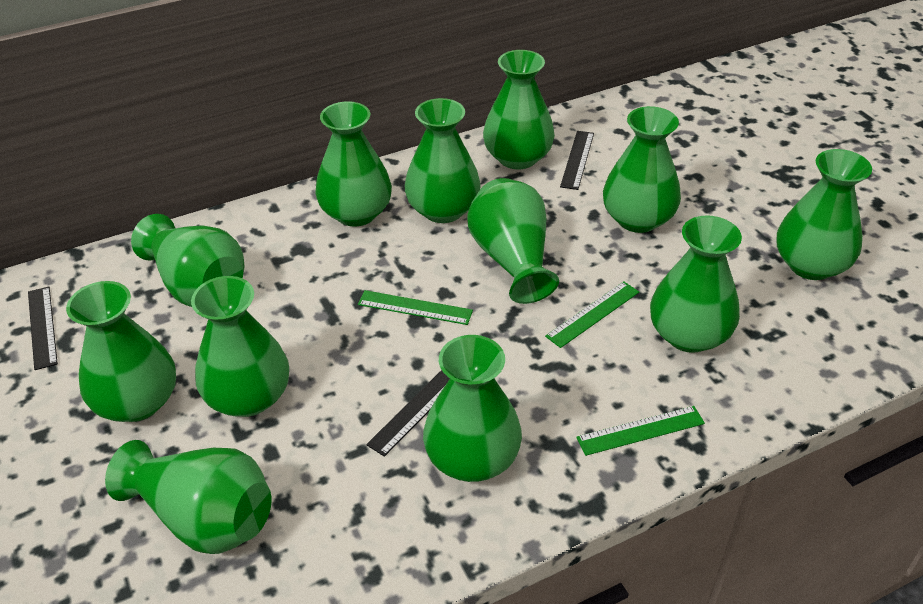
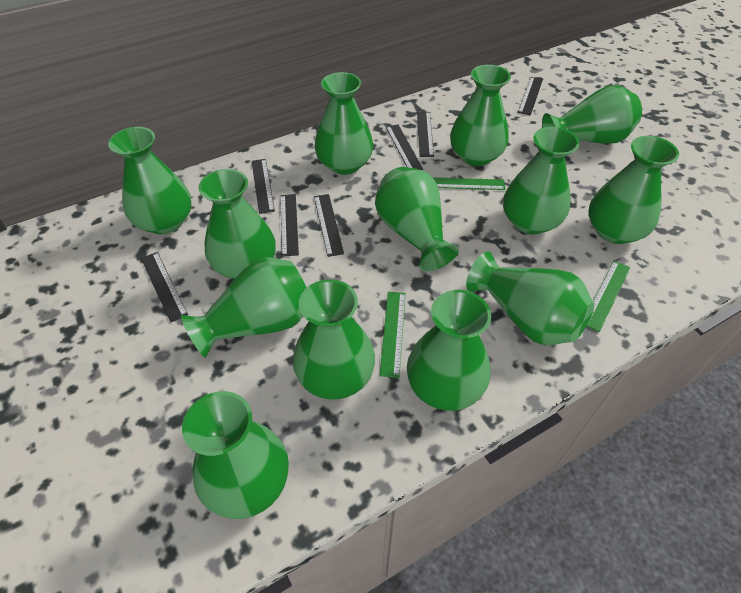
black ruler: [28,287,58,370] [366,370,450,457] [560,131,594,190] = 3 -> [141,252,188,322] [252,159,275,214] [280,194,299,257] [314,194,344,257] [386,125,423,170] [417,112,434,157] [518,77,543,115] = 7
green vase: [66,281,176,422] [105,440,271,554] [131,214,245,307] [191,276,289,417] [315,101,392,227] [405,98,481,223] [423,335,522,482] [467,178,559,304] [483,50,555,169] [603,106,681,233] [650,215,742,353] [776,149,872,280] = 12 -> [108,127,192,234] [181,257,307,358] [182,391,289,519] [198,169,276,279] [293,279,375,399] [314,72,373,175] [375,167,459,271] [407,290,491,411] [450,65,511,166] [466,251,594,345] [503,127,580,234] [542,85,642,144] [588,136,679,244] = 13

